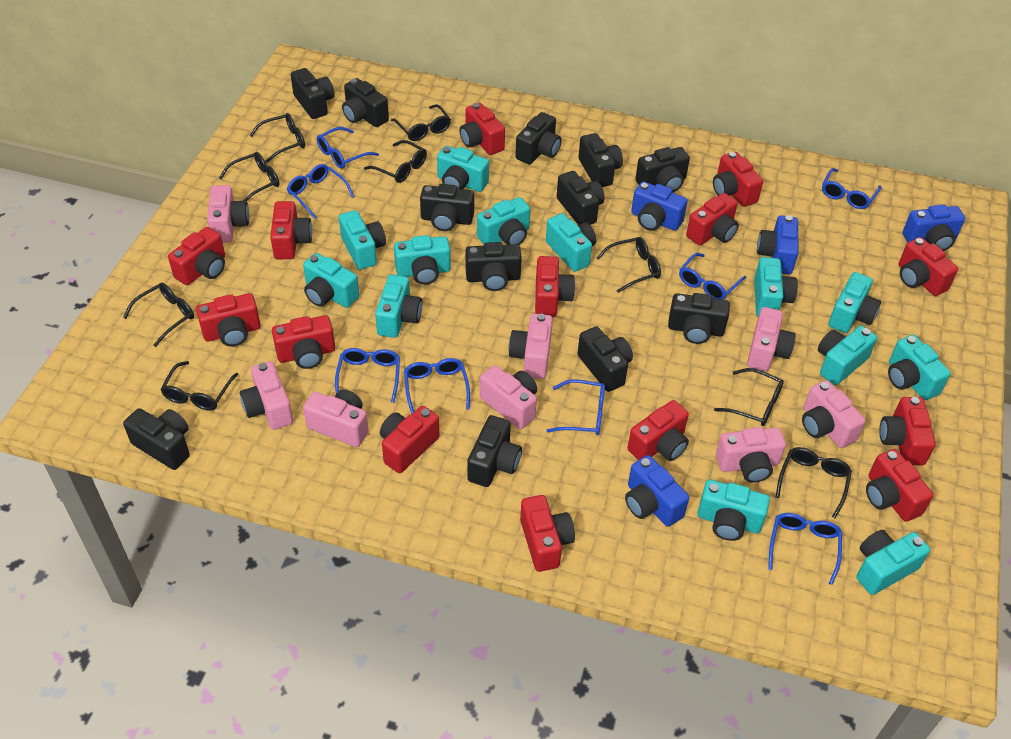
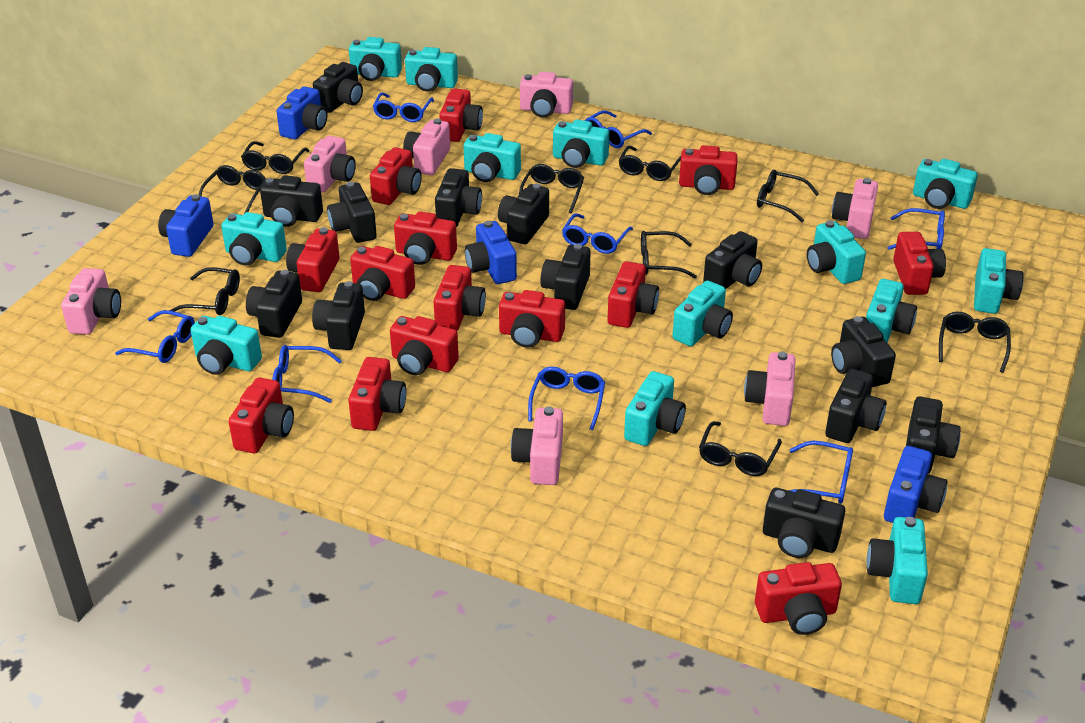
black camera: [123,408,190,470] [291,68,334,119] [342,78,389,127] [420,184,474,231] [465,242,522,291] [467,415,522,487] [515,112,562,164] [557,171,605,225] [578,133,623,187] [578,326,633,392] [635,147,690,192] [668,293,730,344] = 12 -> [246,270,302,338] [260,175,323,227] [312,281,365,350] [313,62,363,113] [327,182,377,243] [435,168,482,227] [498,184,549,244] [540,244,590,310] [703,231,762,289] [763,488,845,558] [825,369,887,443] [831,316,896,387] [906,396,961,474] = 13
pink camera: [207,185,249,242] [240,361,293,430] [303,389,368,447] [480,365,537,429] [509,314,553,379] [716,427,786,483] [747,307,796,372] [802,380,865,448] = 8 -> [61,268,121,335] [304,136,356,192] [403,118,450,175] [511,406,563,485] [520,72,573,118] [744,352,796,426] [832,178,878,239] = 7

